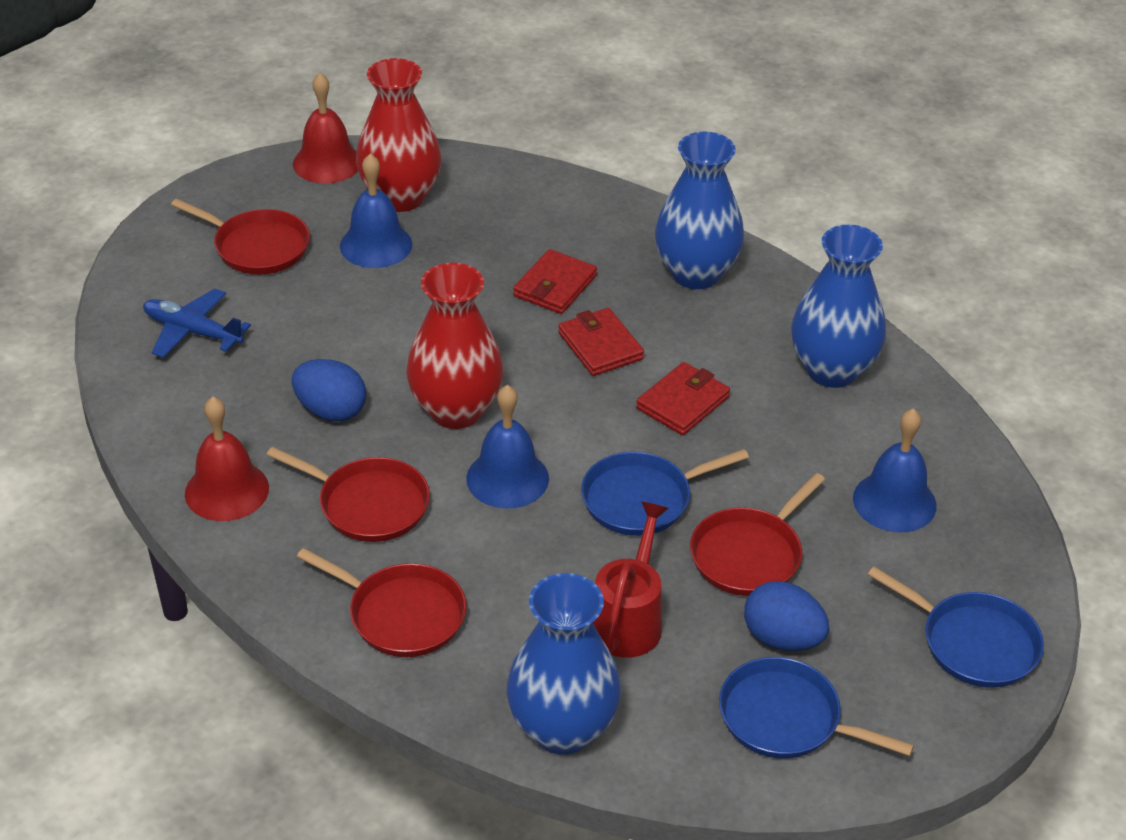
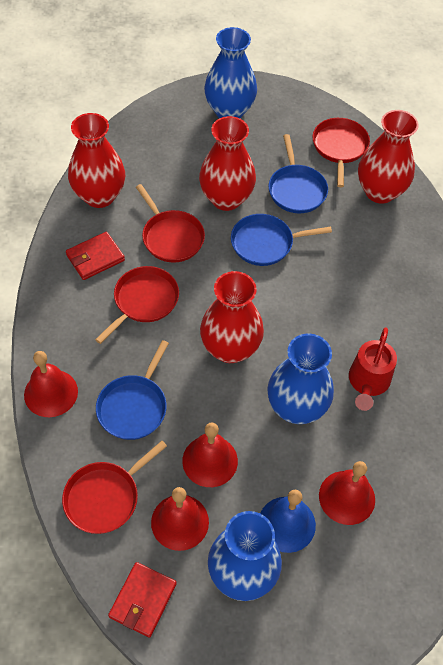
blue bell: [340,154,412,268] [466,385,549,509] [853,408,937,532] = 3 -> [260,490,316,553] = 1
blue egg: [292,359,366,421] [744,581,829,651] = 2 -> none = 0
blue plane: [143,289,251,358] = 1 -> none = 0
red bell: [185,397,269,521] [293,73,358,184] = 2 -> [24,351,78,417] [151,487,209,551] [182,423,238,487] [319,461,375,525] = 4
red vase: [356,58,441,212] [406,263,504,429] = 2 -> [68,113,125,208] [199,116,256,211] [200,271,264,363] [358,110,419,204] = 4
red wallet: [513,249,597,314] [558,308,644,376] [636,362,730,435] = 3 -> [66,232,125,280] [108,562,176,638] = 2

